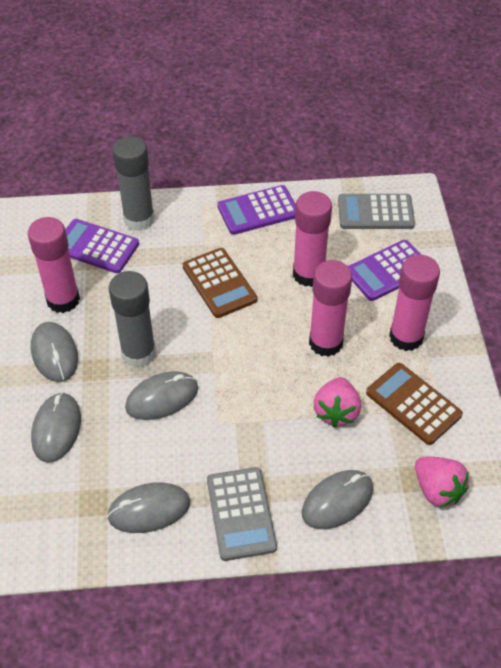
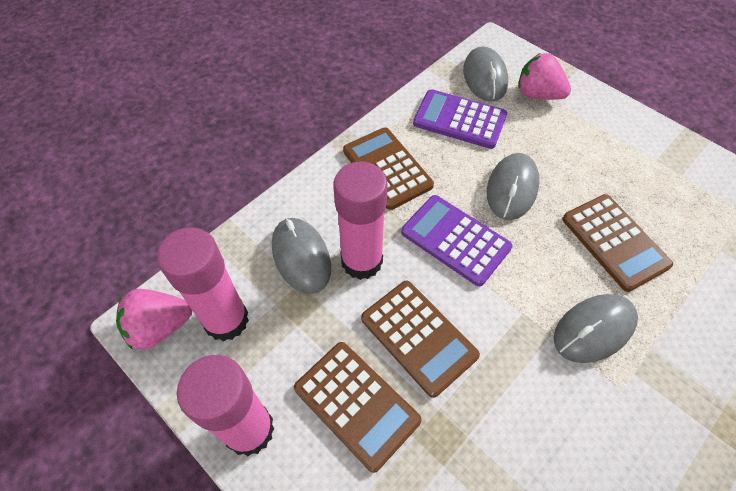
brown calculator: [183,248,257,318] [366,363,463,445] = 2 -> [294,342,422,473] [343,127,434,210] [361,281,480,398] [562,194,673,292] = 4
grey calculator: [207,467,277,561] [338,194,415,229] = 2 -> none = 0
grey glue stick: [109,271,156,368] [113,136,155,231] = 2 -> none = 0
grey mouse: [31,322,78,382] [31,392,81,463] [107,482,190,533] [125,371,198,420] [302,470,373,529] = 5 -> [272,218,331,294] [463,47,508,102] [487,153,540,220] [554,294,638,363] = 4
pink glue stick: [28,217,80,313] [293,191,332,287] [309,260,352,357] [389,255,440,351] = 4 -> [157,227,249,342] [177,355,274,456] [333,162,388,280] = 3
purple calculator: [65,219,139,273] [218,185,296,235] [348,240,421,301] = 3 -> [401,195,512,286] [413,89,507,149] = 2

